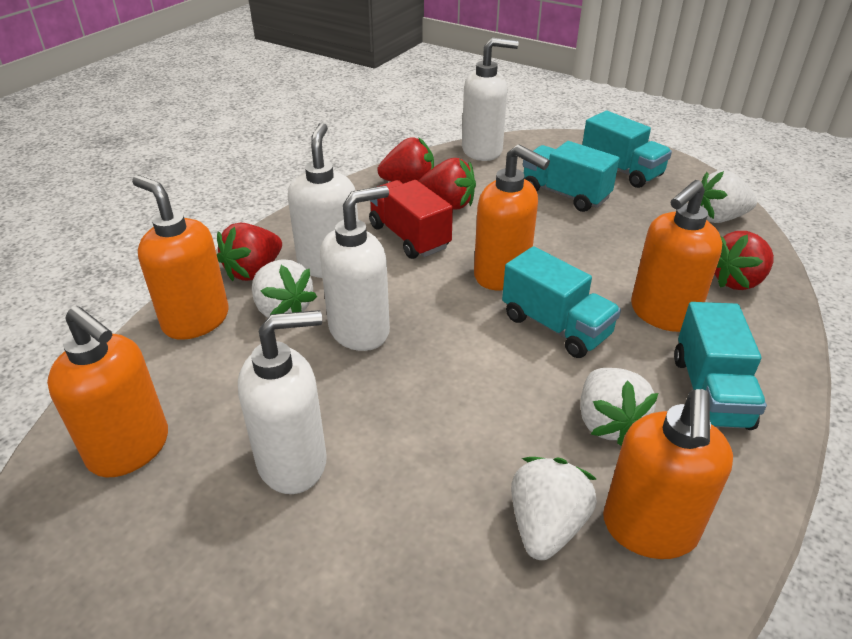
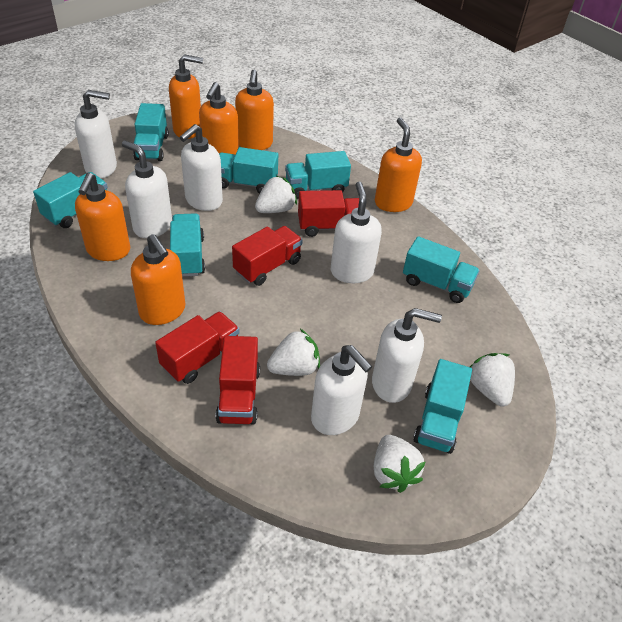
orange soap dispenser: [47,306,168,477] [132,175,229,340] [474,144,550,290] [603,389,733,559] [631,180,722,332] = 5 -> [75,173,130,261] [131,234,186,325] [169,54,203,139] [199,82,239,155] [235,70,274,150] [375,118,422,212] = 6
red strawberry: [217,223,282,281] [377,137,434,184] [419,158,476,210] [715,231,774,290] = 4 -> none = 0
red truck: [369,180,453,259] = 1 -> [155,311,240,384] [216,336,260,424] [232,226,303,286] [298,190,359,237] = 4
turquoise truck: [502,246,621,358] [523,141,619,212] [582,111,672,188] [674,302,767,430] = 4 -> [33,172,108,228] [133,103,169,161] [170,213,205,277] [219,147,278,194] [285,151,351,199] [403,236,480,303] [414,359,472,454] = 7
white soap dispenser: [238,310,327,494] [288,123,358,278] [320,185,390,351] [462,38,519,161] = 4 -> [75,90,117,178] [122,140,172,238] [180,124,223,211] [311,345,372,435] [331,182,382,283] [372,308,442,403] = 6

